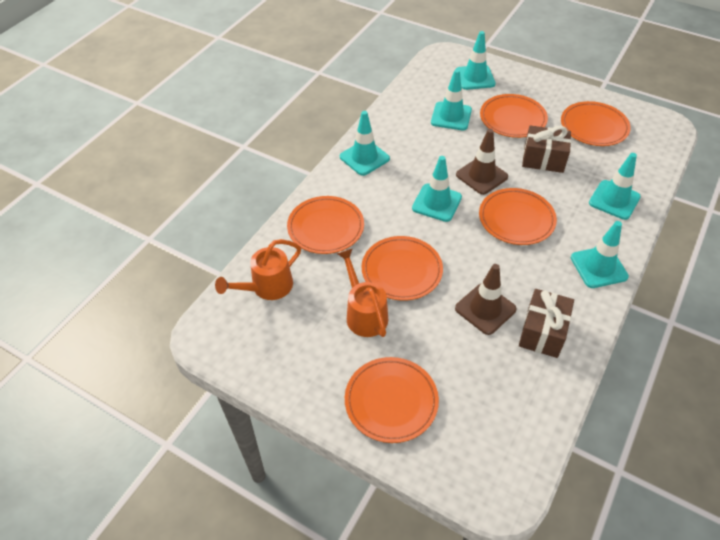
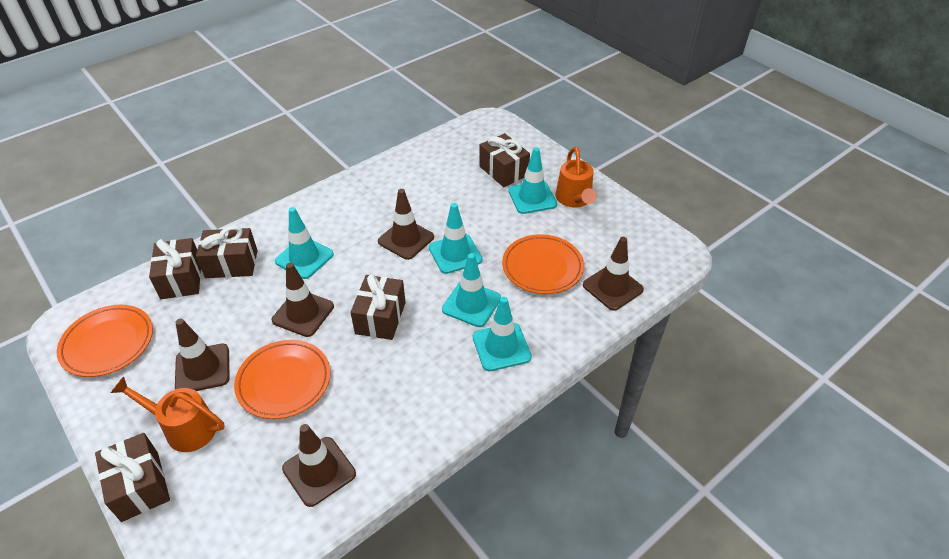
brown gift: [519,289,574,358] [522,125,571,173] = 2 -> [95,433,170,522] [149,238,201,299] [196,225,258,278] [350,274,406,340] [479,133,530,187] = 5
brown traffic cone: [455,264,517,335] [456,129,508,195] = 2 -> [175,319,230,391] [272,263,334,337] [282,424,356,507] [378,189,434,260] [583,237,644,311] = 5
orange plate: [287,196,364,254] [345,357,439,443] [362,236,443,301] [479,188,557,245] [480,94,548,138] [561,101,631,146] = 6 -> [57,305,153,377] [234,340,331,419] [502,234,584,294] = 3
turquoise traffic cone: [340,111,390,176] [412,156,462,222] [431,69,472,130] [456,31,496,90] [571,221,629,288] [589,153,641,220] = 6 -> [275,207,334,279] [429,203,483,274] [442,253,501,327] [473,297,532,371] [508,147,557,214] = 5

